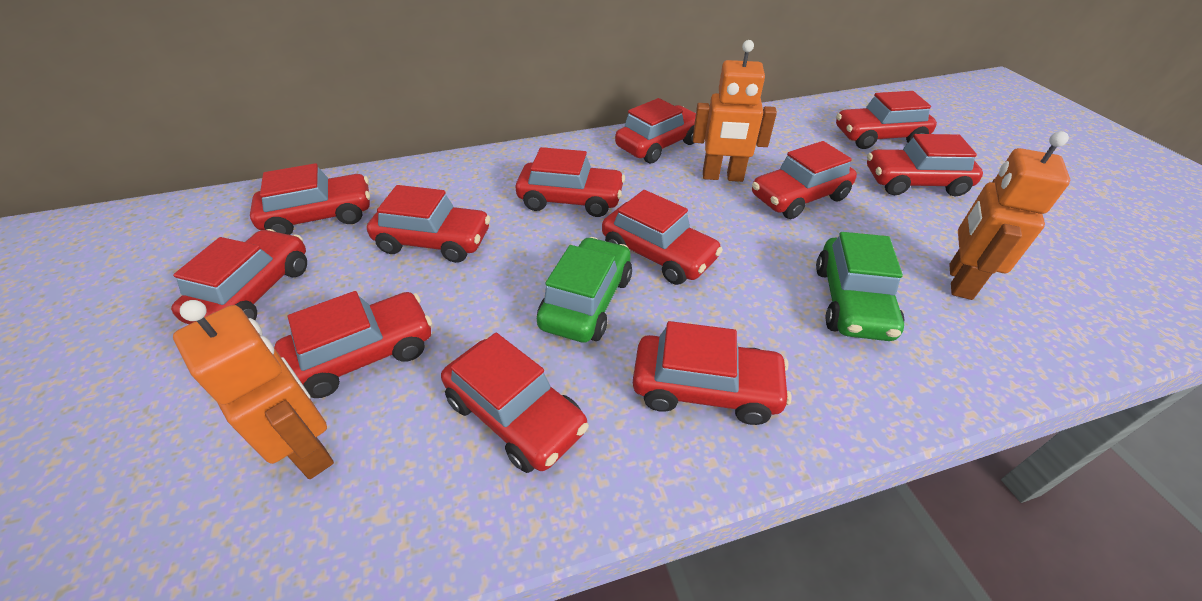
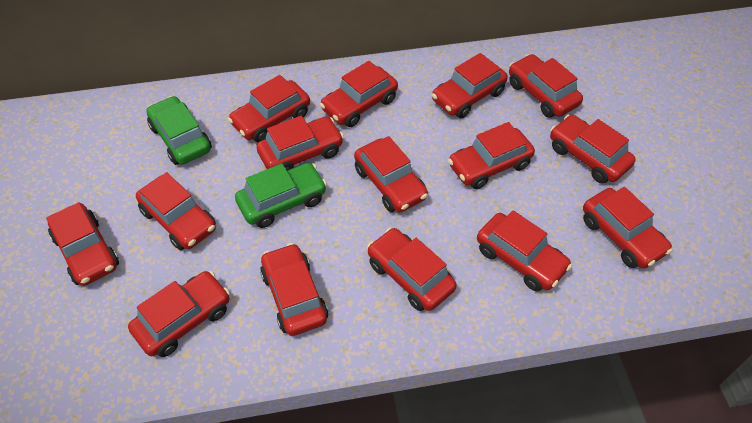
orange robot: [173,300,334,479] [693,40,777,182] [949,131,1070,300] = 3 -> none = 0
red car: [171,229,307,324] [250,163,370,235] [274,291,432,398] [367,185,491,263] [441,333,589,473] [516,147,625,217] [602,190,723,285] [615,98,696,163] [633,321,792,425] [752,141,857,219] [836,91,937,149] [867,134,983,196] = 12 -> [46,202,119,286] [128,271,230,357] [136,172,216,250] [228,75,310,142] [256,115,344,171] [260,243,328,336] [320,61,398,127] [354,136,428,212] [367,228,457,311] [432,53,508,118] [448,122,535,189] [477,211,572,291] [509,54,583,118] [550,115,636,183] [583,187,673,269] = 15

